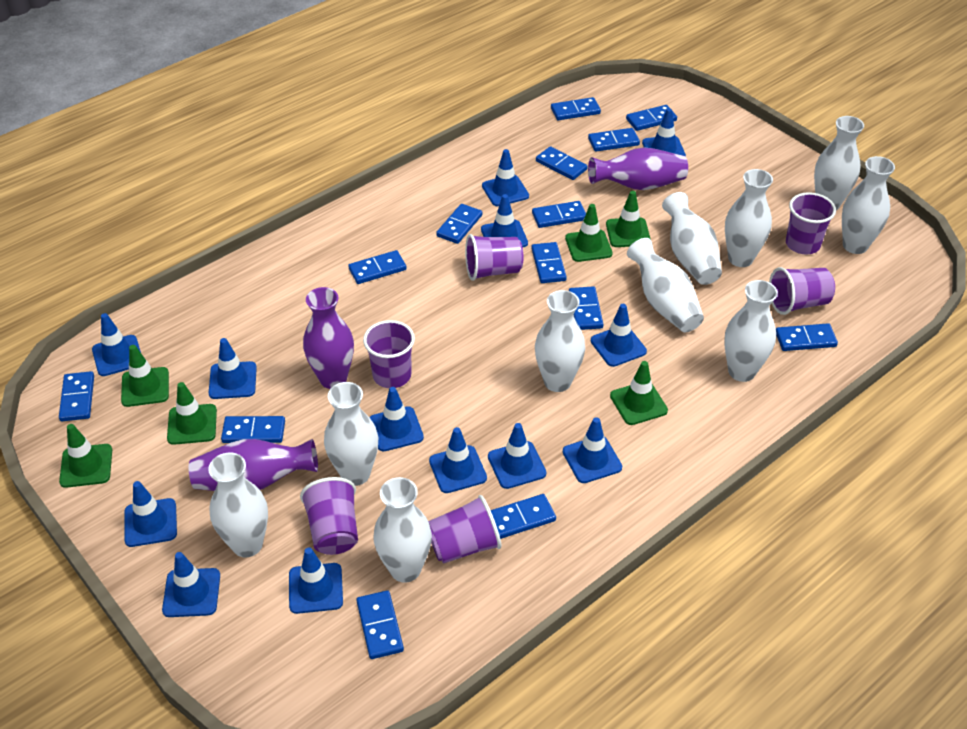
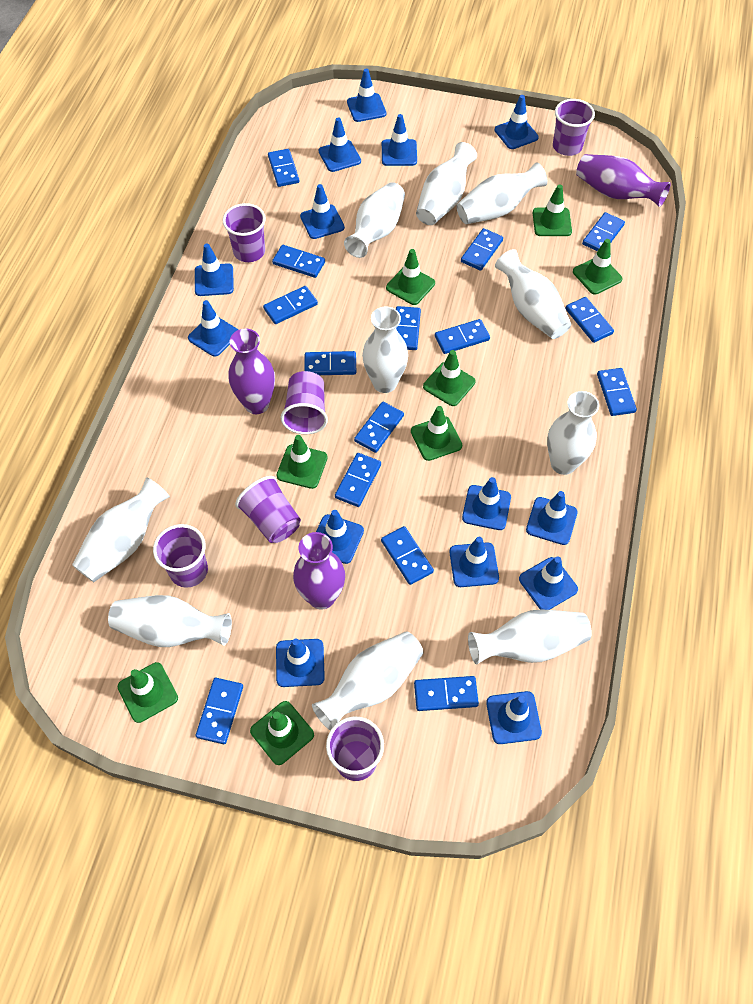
blue domino: [59,371,94,421] [221,416,285,443] [348,250,407,284] [356,590,404,659] [436,204,482,244] [491,494,556,539] [531,242,567,283] [532,201,586,228] [536,146,588,180] [551,97,601,120] [569,286,603,330] [588,128,640,152] [626,105,677,131] [776,323,838,351] = 14 -> [196,678,243,744] [263,286,318,324] [268,149,299,187] [272,245,325,278] [304,351,356,375] [335,453,381,507] [354,402,404,453] [381,526,434,585] [396,306,421,350] [414,676,479,711] [435,319,490,354] [461,228,503,271] [565,297,614,343] [582,212,625,251] [597,368,637,416] = 15
blue traffic cone: [92,313,141,376] [124,481,177,547] [162,552,220,617] [209,338,257,399] [289,547,343,614] [369,387,424,451] [429,427,487,493] [481,194,528,247] [482,149,529,206] [488,423,546,489] [563,417,622,483] [591,304,647,367] [642,108,686,157] = 13 -> [188,300,238,357] [195,243,234,296] [276,639,325,687] [300,184,345,239] [316,510,364,564] [319,117,361,172] [347,69,386,122] [382,114,417,166] [449,537,499,587] [462,477,511,530] [486,691,542,744] [494,95,539,149] [519,556,578,610] [526,491,578,545] = 14
green traffic cone: [59,424,112,488] [121,345,169,407] [167,382,217,445] [565,204,613,262] [606,191,651,247] [610,361,668,425] = 6 -> [118,662,178,723] [250,701,314,765] [276,435,328,489] [386,249,435,305] [411,406,462,461] [423,350,475,406] [533,184,572,236] [573,239,622,295] = 8

